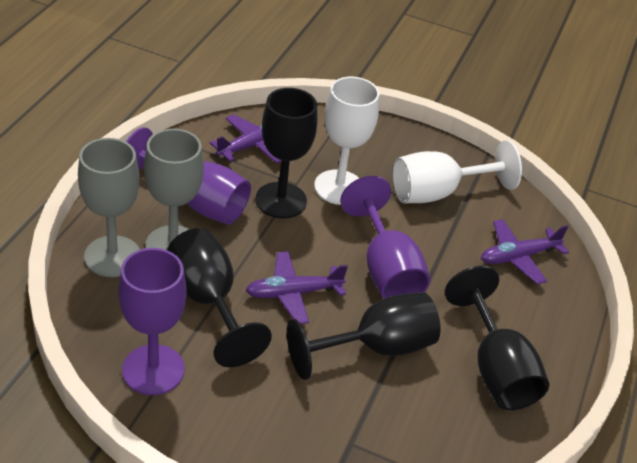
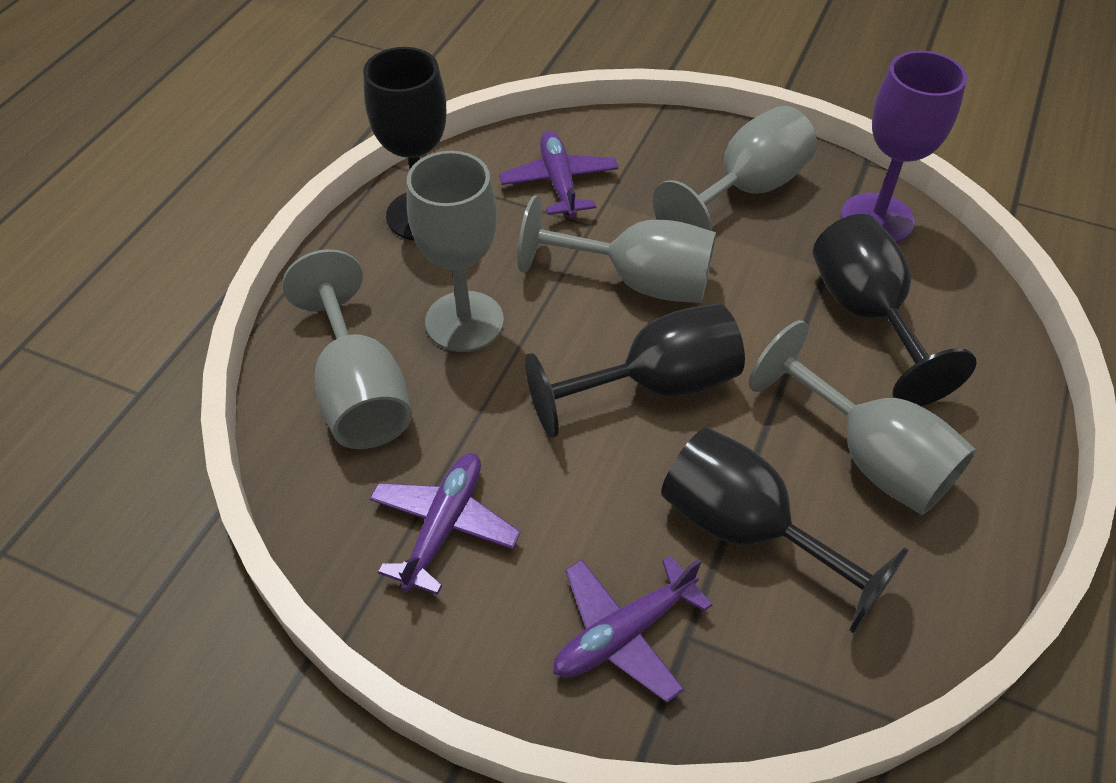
grey goblet: [78,138,140,277] [144,129,204,250] = 2 -> [282,249,412,449] [407,151,504,352] [517,196,716,303] [653,106,817,231] [749,320,976,515] = 5
purple goblet: [118,248,187,395] [126,127,251,225] [340,176,430,299] = 3 -> [841,51,967,243] = 1
white goblet: [314,77,379,205] [392,140,522,203] = 2 -> none = 0

